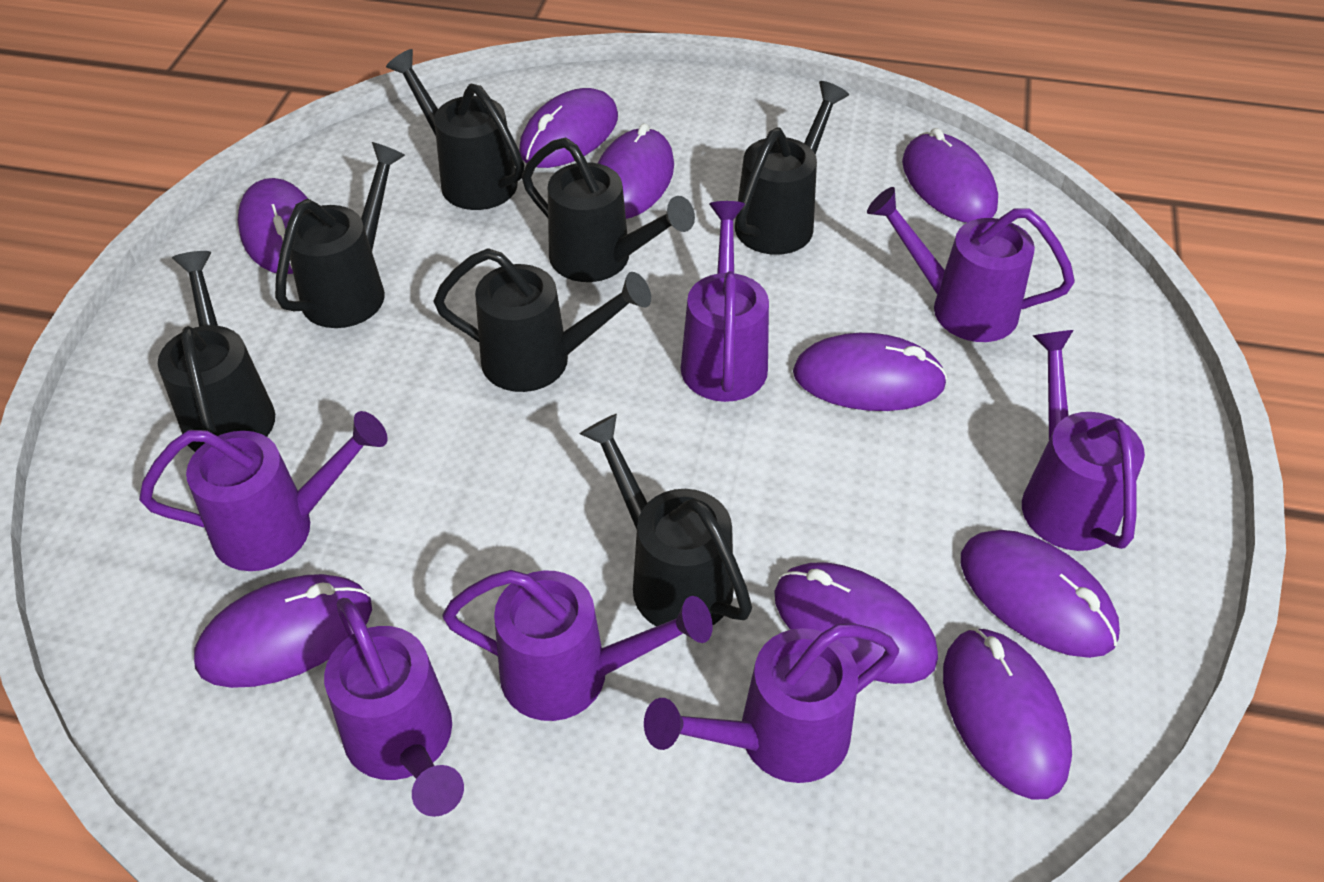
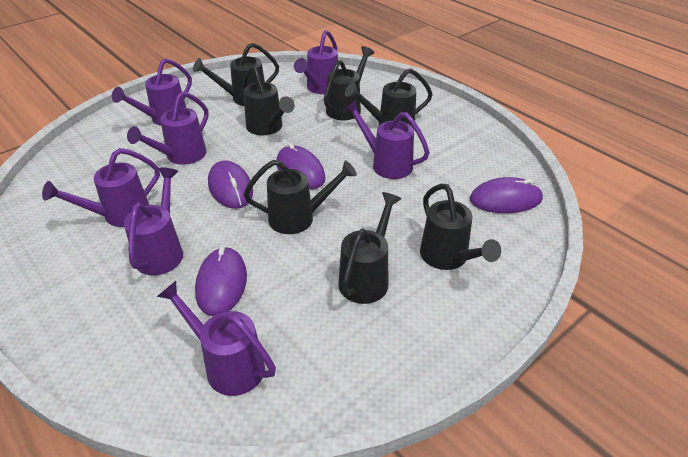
purple mouse: [194,574,372,688] [238,178,308,274] [519,88,618,168] [598,123,674,219] [774,562,938,684] [793,333,948,411] [902,128,998,223] [943,627,1072,800] [961,530,1120,658] = 9 -> [195,246,247,316] [208,160,253,209] [277,143,326,189] [470,177,543,213] = 4

